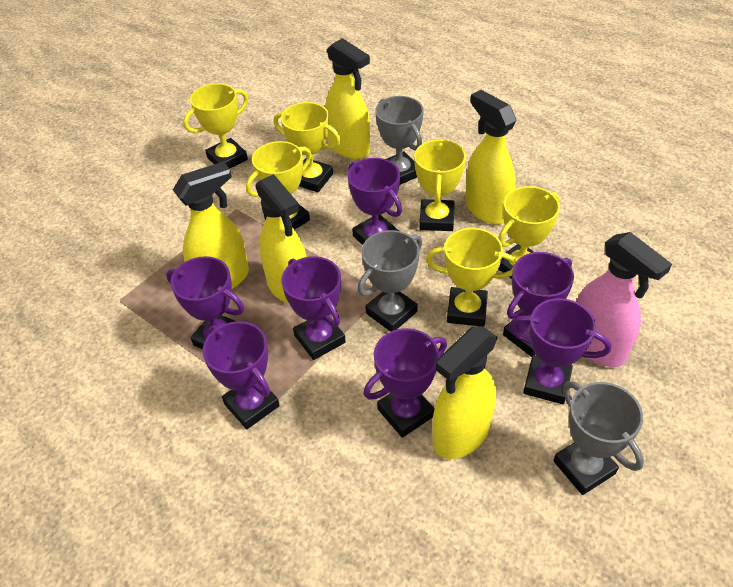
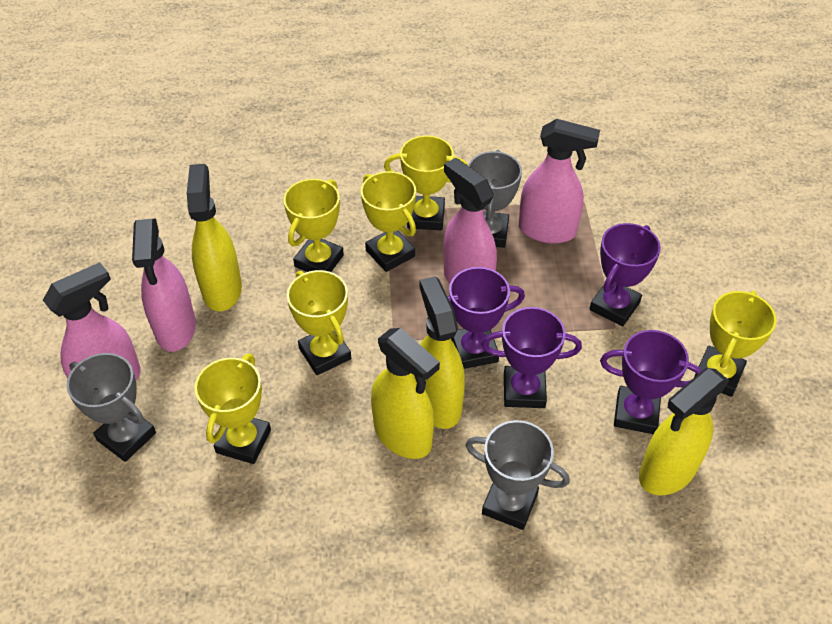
pink spray bottle: [576,232,672,367] = 1 -> [43,262,141,381] [132,218,196,352] [443,158,497,284] [519,119,600,244] = 4
purple trophy: [166,256,244,349] [203,321,280,429] [281,256,346,360] [347,158,402,245] [363,328,447,438] [503,252,574,357] [509,298,611,404] = 7 -> [447,267,525,369] [481,307,582,408] [590,223,661,326] [600,330,702,434] = 4
yellow spray bottle: [173,161,249,289] [255,174,307,303] [325,38,370,159] [433,326,498,459] [465,90,516,224] = 5 -> [187,164,242,311] [371,328,440,459] [420,276,465,429] [639,368,729,496] = 4

